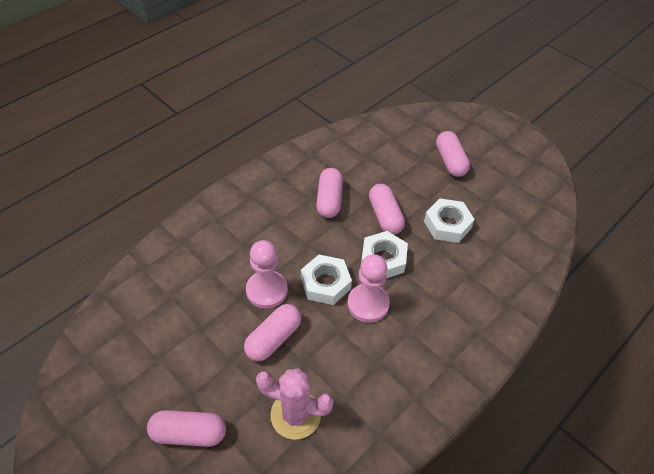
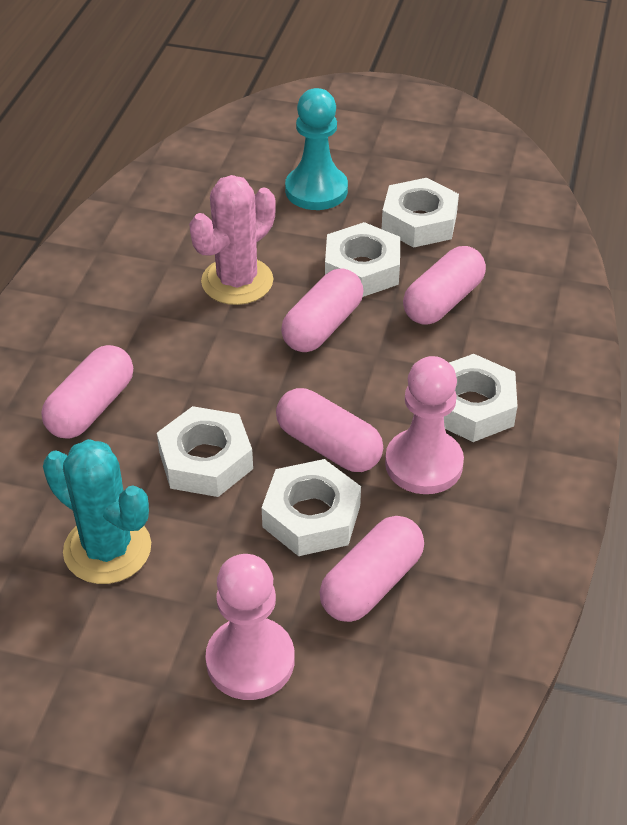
turquoise cactus: none = 0 -> [43,439,151,584] = 1
turquoise pawn: none = 0 -> [285,88,348,210] = 1
white nut: [301,255,352,305] [361,231,408,278] [424,198,475,243] = 3 -> [157,406,253,497] [262,459,361,556] [325,222,400,297] [382,178,459,248] [444,354,517,442] = 5

